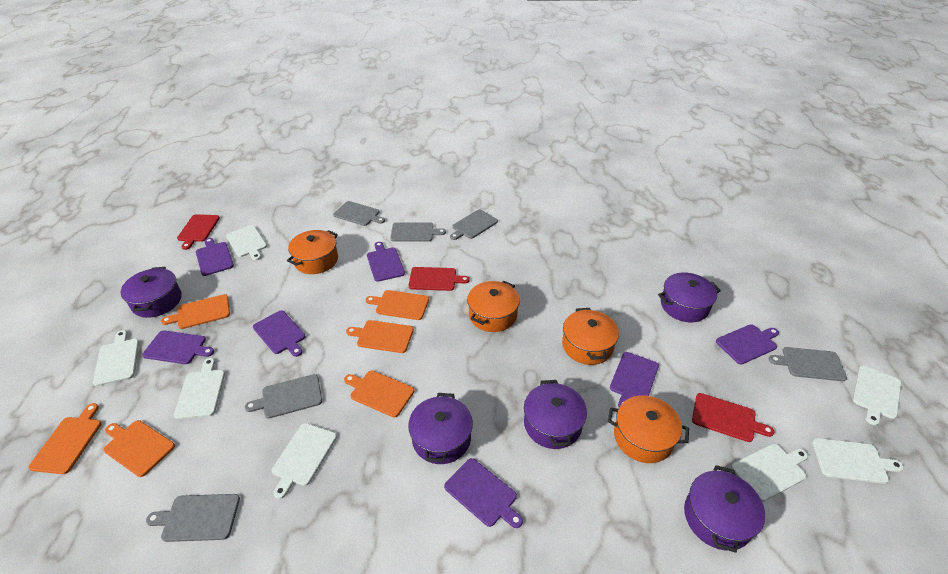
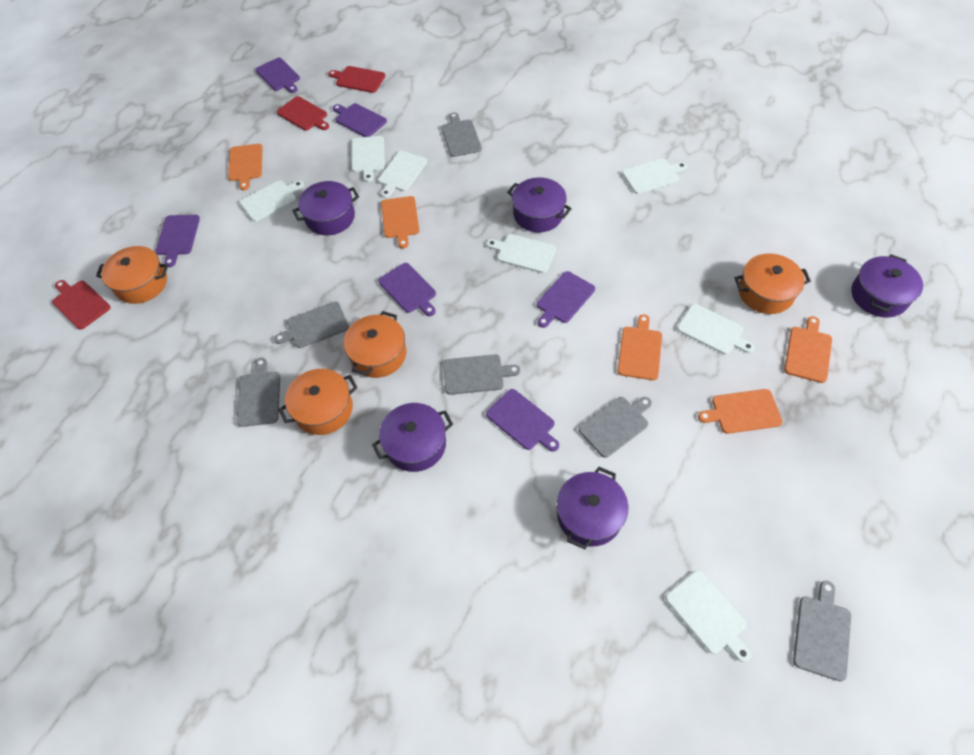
orange cutting board: [28,403,101,474] [103,420,175,477] [161,294,230,329] [344,371,414,417] [346,320,414,353] [366,290,429,320] = 6 -> [228,144,263,190] [381,196,419,248] [618,314,662,380] [698,389,782,434] [784,316,832,383] = 5
purple cutting board: [142,331,214,364] [196,238,234,276] [253,310,306,357] [367,242,405,282] [444,458,523,528] [610,352,659,407] [716,324,779,365] = 7 -> [156,215,200,267] [256,58,300,93] [333,103,387,137] [378,263,436,316] [486,389,559,452] [537,271,595,328] = 6

